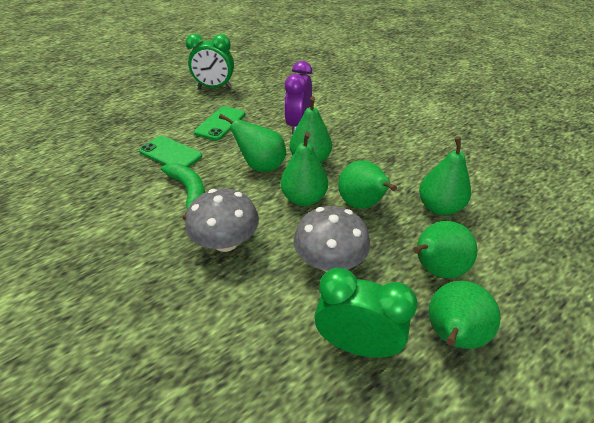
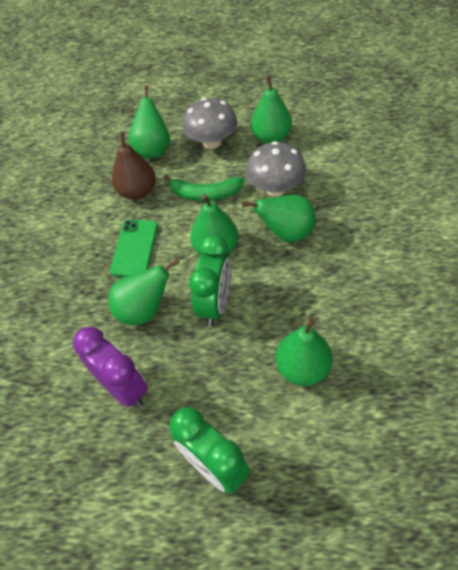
brown pear: none = 0 -> [112,132,156,200] = 1
green pear: [219,114,286,172] [281,132,328,206] [290,96,332,163] [338,160,397,209] [413,221,478,278] [419,137,471,215] [429,281,501,349] = 7 -> [109,258,180,325] [128,85,170,158] [190,194,238,254] [242,195,316,242] [251,76,292,144] [276,318,333,386] = 6
green phone: [139,136,202,167] [194,106,245,140] = 2 -> [110,220,158,277] = 1

